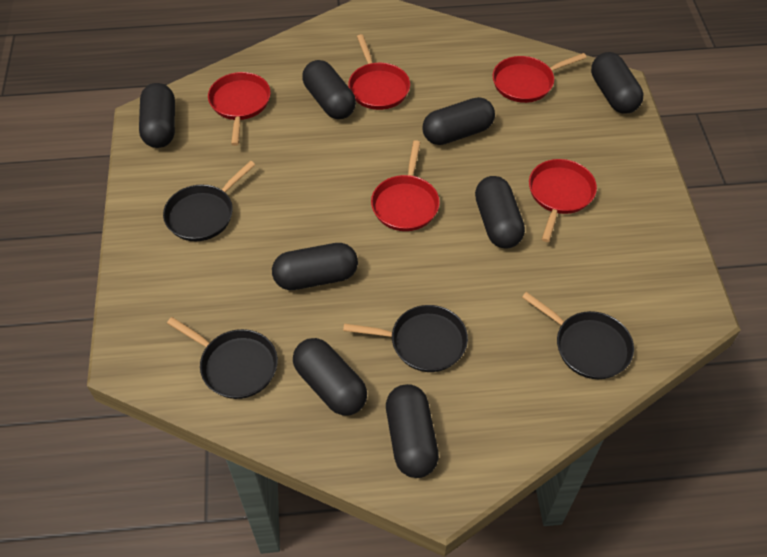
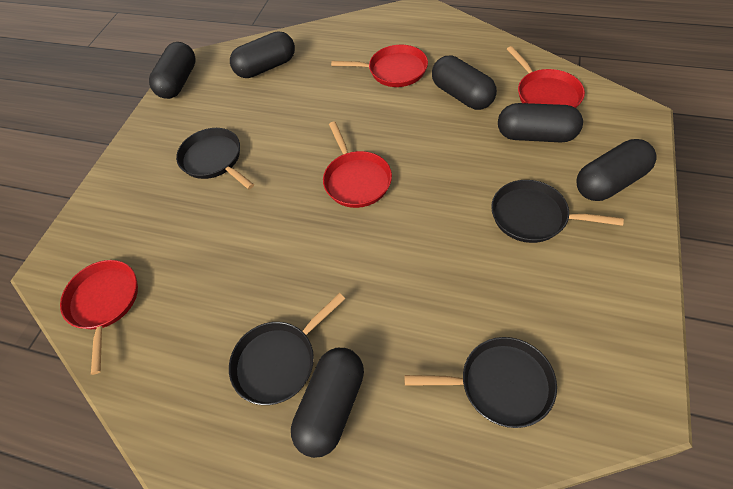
black capsule: [139,83,175,148] [272,243,358,290] [293,338,367,416] [302,60,356,119] [386,384,439,478] [423,97,495,145] [475,176,525,249] [591,52,643,114] = 8 -> [149,42,196,99] [230,31,295,78] [291,348,364,458] [432,55,497,110] [498,103,583,142] [577,139,656,201] = 6
red pan: [208,72,271,146] [348,34,410,110] [371,140,440,231] [493,53,587,103] [529,159,597,242] = 5 -> [60,260,138,375] [323,122,392,208] [331,45,428,87] [507,46,585,108] = 4

